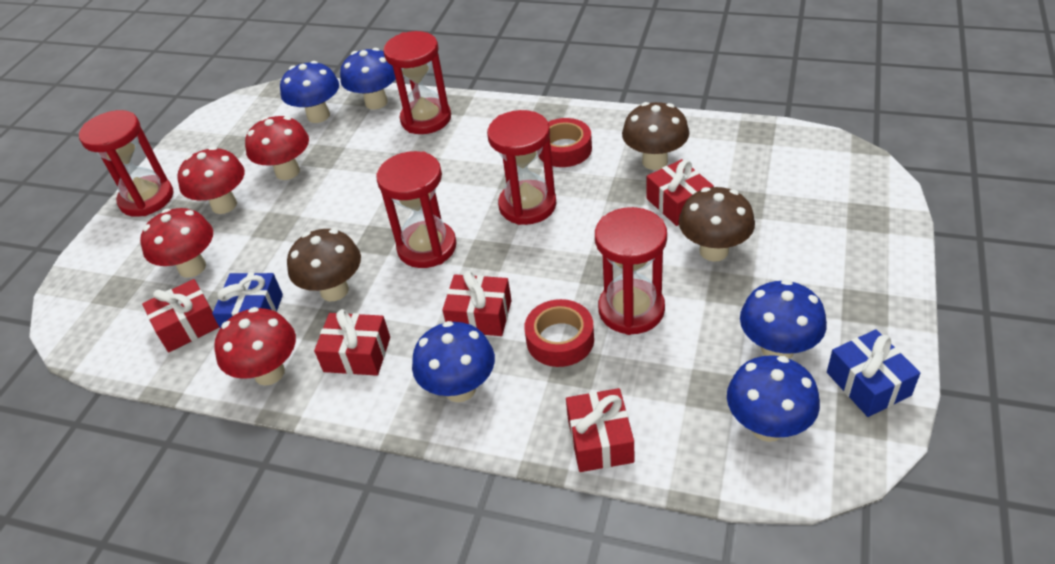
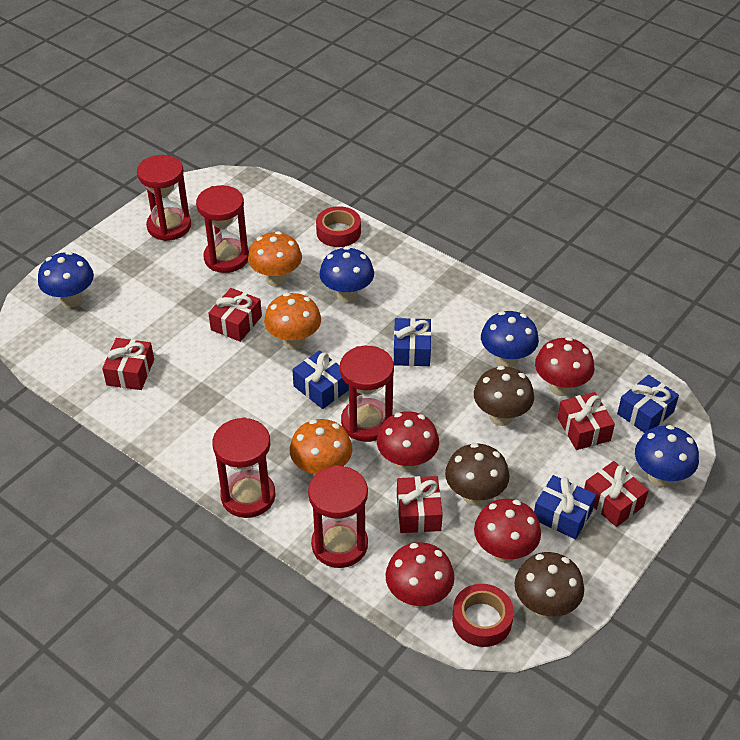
blue gift: [212,272,283,328] [827,329,920,417] = 2 -> [292,350,349,409] [394,318,431,366] [534,475,596,539] [617,375,679,433] = 4
blue mushroom: [280,61,339,123] [340,48,396,110] [412,321,495,402] [727,355,820,442] [740,280,827,359] = 5 -> [38,252,94,308] [320,247,374,303] [481,311,539,368] [635,425,699,487] = 4
orange mushroom: none = 0 -> [248,231,302,287] [264,293,321,350] [290,419,353,477] = 3

